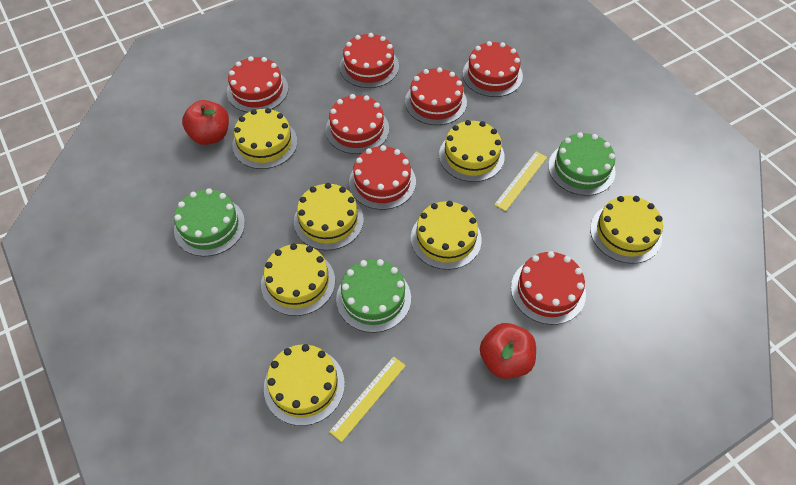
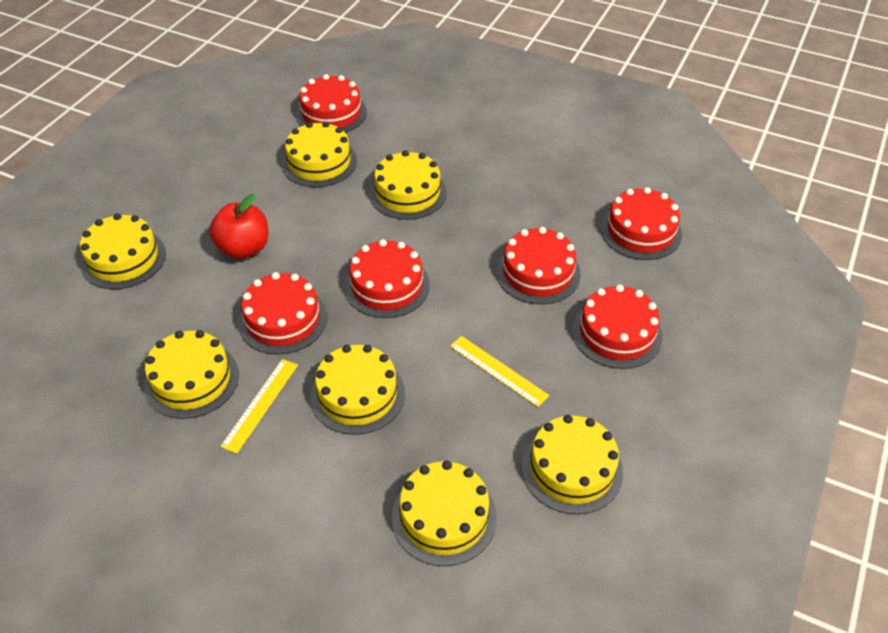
green cake: [174,188,245,257] [336,259,411,333] [548,132,616,196] = 3 -> none = 0
red apple: [182,100,229,145] [480,323,536,379] = 2 -> [209,194,268,259] = 1
red cake: [227,56,288,112] [325,94,389,154] [340,33,399,88] [349,145,416,210] [405,67,467,125] [463,41,523,97] [511,251,586,325] = 7 -> [238,272,327,355] [296,74,367,133] [344,239,430,318] [496,227,581,304] [572,285,663,369] [600,187,682,260] = 6

